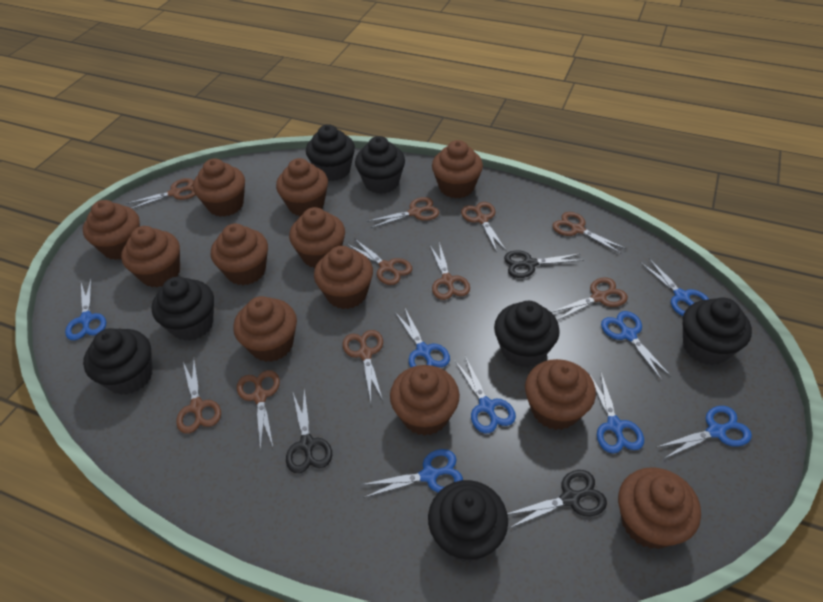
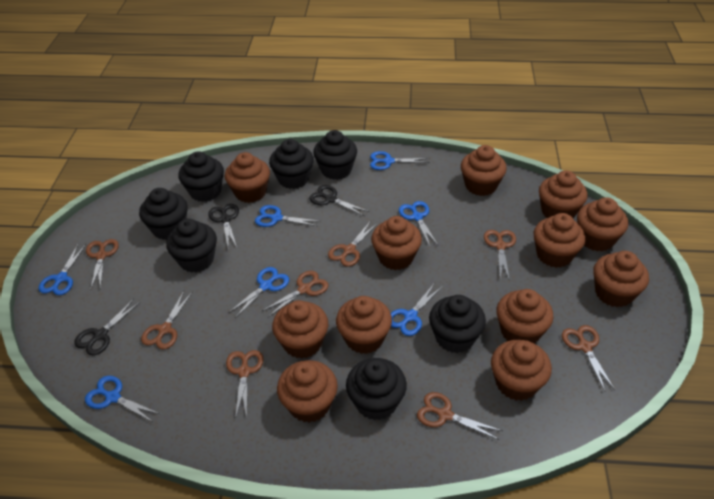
blue scissors: [65,280,106,340] [360,449,463,498] [395,309,450,367] [454,356,516,433] [589,370,644,453] [601,311,672,380] [640,258,709,316] [657,406,752,459] = 8 -> [39,245,86,295] [85,376,160,422] [228,267,289,318] [255,205,319,227] [370,151,430,170] [391,284,443,336] [399,201,438,246] = 7
brown scissors: [126,178,196,209] [176,359,221,434] [237,370,280,451] [343,330,383,401] [347,238,412,285] [367,197,439,228] [430,242,470,300] [461,202,506,252] [551,277,628,320] [552,212,627,254] = 10 -> [86,239,119,290] [141,291,192,349] [226,350,264,419] [262,271,329,317] [328,222,378,267] [417,392,502,440] [484,230,516,279] [562,325,615,391] = 8

